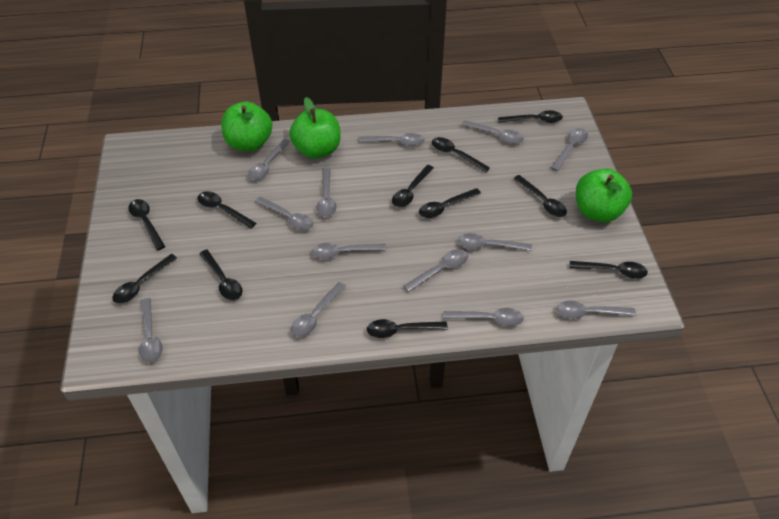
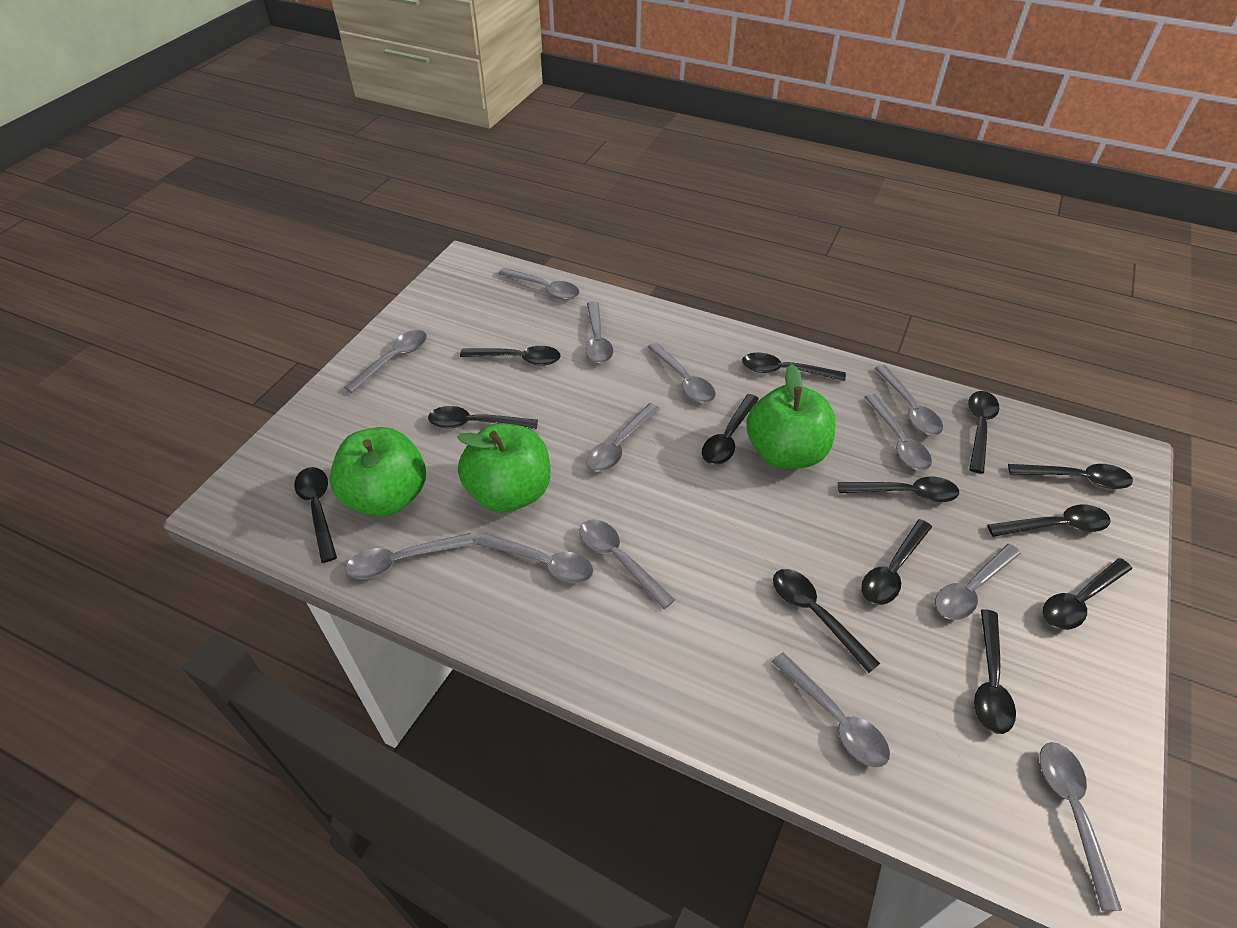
black spoon: [112,254,177,304] [129,199,166,250] [197,191,256,229] [200,249,242,300] [367,319,448,338] [392,165,434,207] [419,188,481,218] [432,137,490,172] [498,110,563,123] [513,175,567,217] [570,261,648,279] = 11 -> [294,467,337,563] [428,406,538,430] [460,346,561,366] [702,394,759,465] [742,352,846,381] [773,569,880,673] [838,477,959,502] [861,519,932,605] [968,391,999,474] [974,609,1016,734] [987,505,1111,537] [1008,464,1133,489] [1043,558,1132,630] = 13

